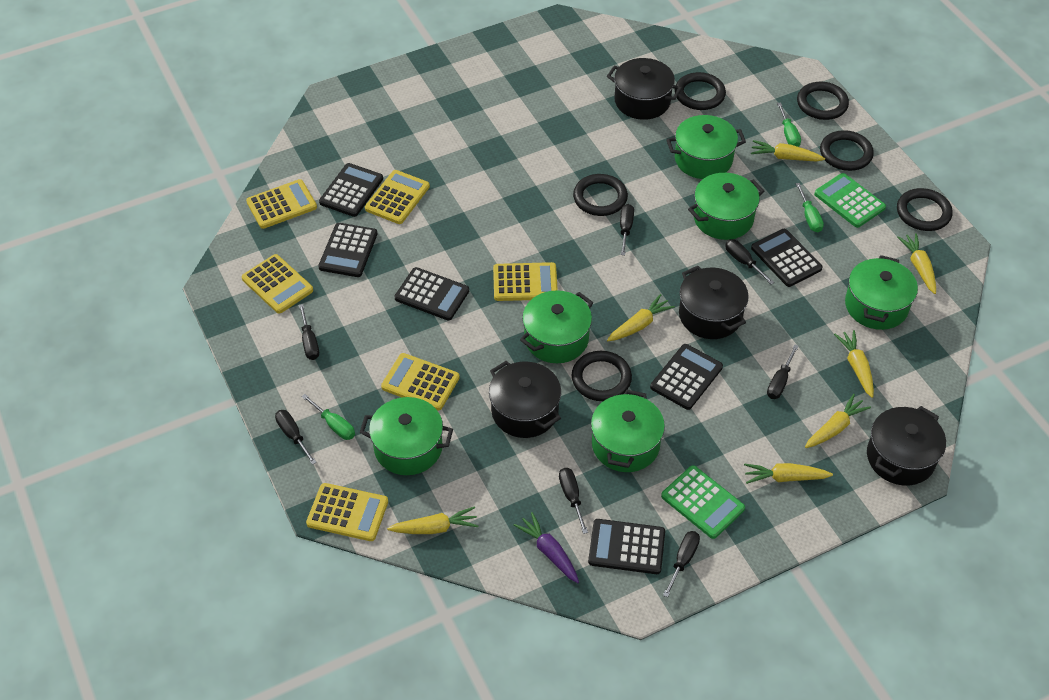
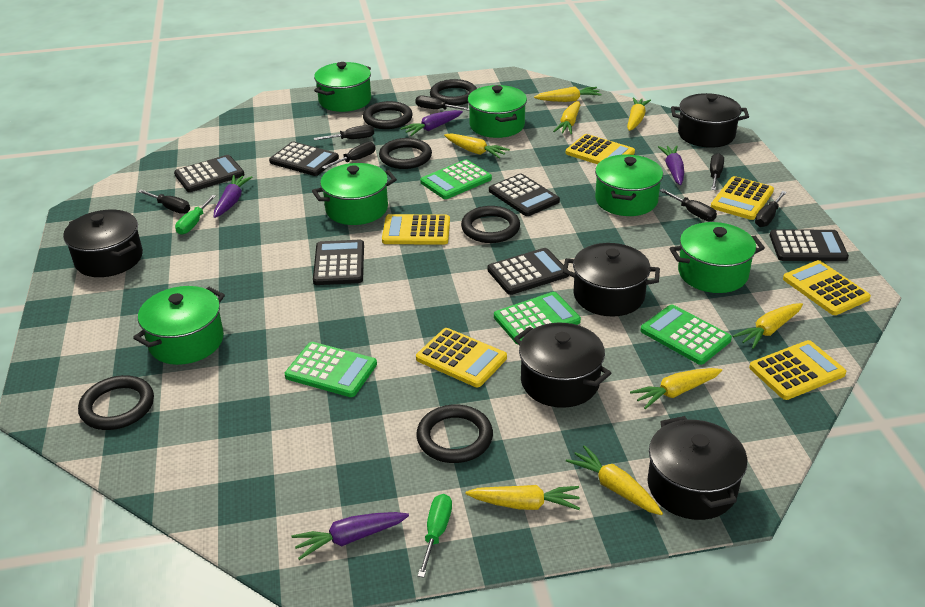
black pot: [489,361,561,438] [607,58,682,120] [679,266,749,339] [867,406,946,486] = 4 -> [63,210,143,277] [514,323,611,408] [563,243,660,316] [647,416,747,520] [671,93,749,148] = 5
green calculator: [661,465,745,539] [814,173,886,228] = 2 -> [285,342,377,397] [420,160,492,199] [494,292,581,344] [641,305,732,365] = 4
green screwdriver: [301,394,355,440] [777,103,801,147] [796,183,824,232] = 3 -> [175,195,216,235] [418,494,452,578] = 2
purple carrot: [514,512,579,583] = 1 -> [214,175,252,218] [291,512,409,560] [400,110,463,136] [658,145,684,185] = 4
yellow carrot: [387,506,478,534] [607,294,675,341] [744,463,833,484] [751,140,825,162] [805,394,871,448] [834,330,874,398] [897,233,936,294] = 7 -> [444,133,510,159] [466,485,580,510] [534,87,602,102] [553,101,580,134] [566,445,663,515] [627,98,651,131] [630,368,722,409] [733,303,803,349] = 8

